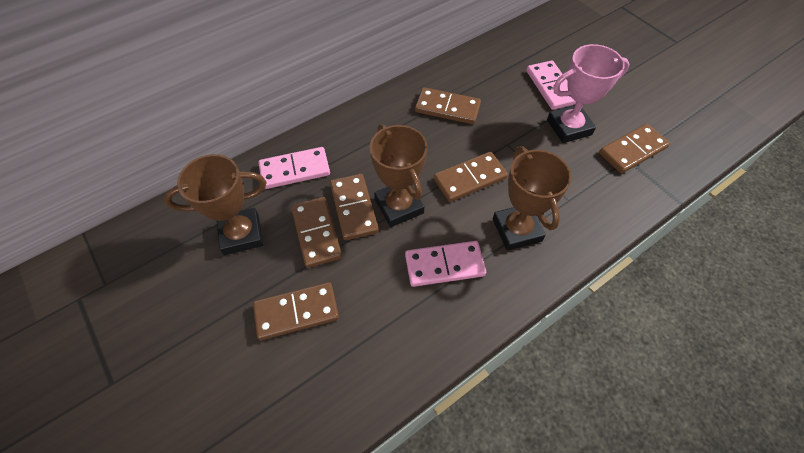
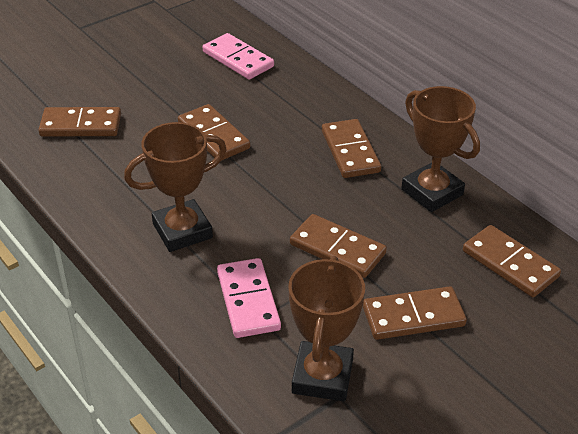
pink domino: [258,147,330,189] [405,241,486,287] [526,60,576,110] = 3 -> [203,33,274,79] [217,258,281,338] = 2
pink trophy: [547,44,630,143] = 1 -> none = 0

